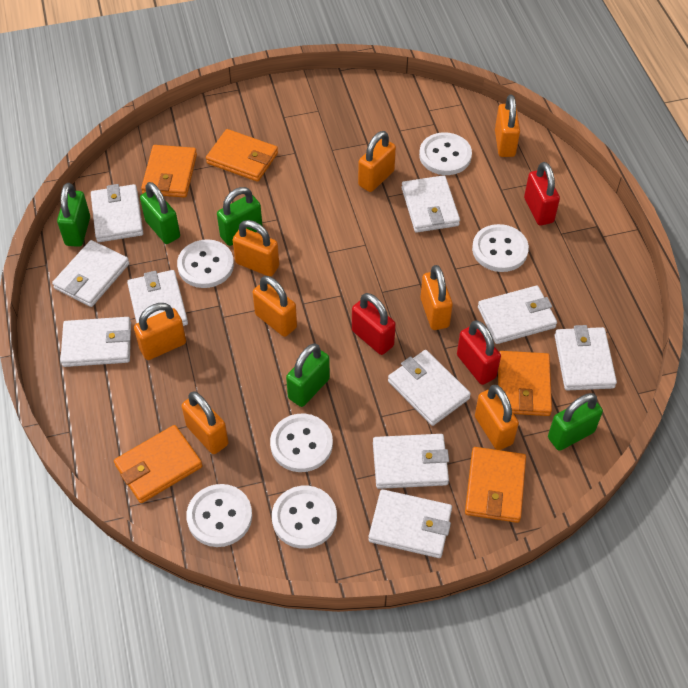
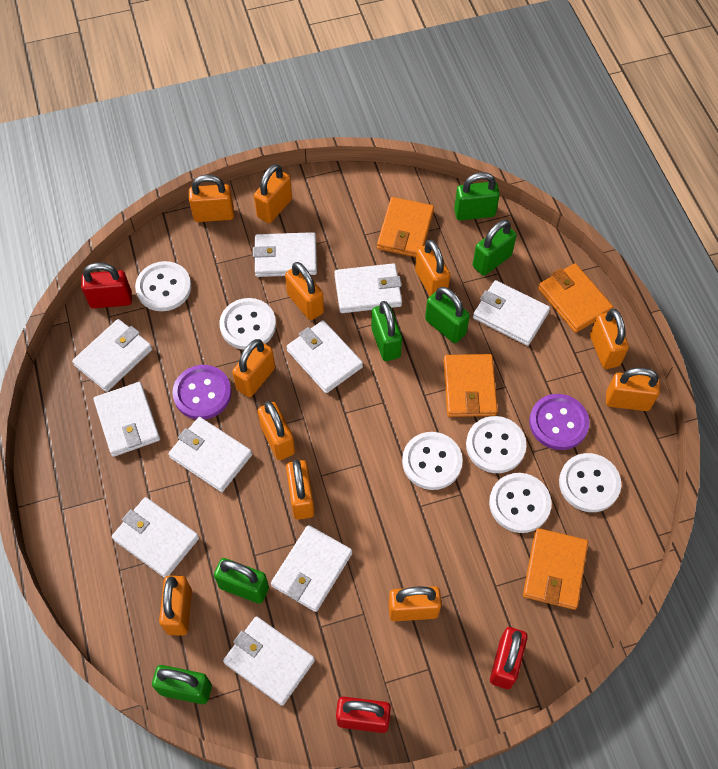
green padlock: [57,183,90,247] [140,182,180,244] [217,187,263,246] [286,343,330,407] [548,393,603,451] = 5 -> [152,665,212,704] [214,558,269,604] [371,301,402,361] [425,287,470,343] [454,172,500,221] [473,220,517,276] = 6
orange padlock: [134,303,186,360] [182,391,228,454] [233,220,279,277] [253,276,297,337] [358,131,396,192] [421,265,453,330] [475,385,519,450] [495,95,520,157] = 8 -> [159,576,192,636] [189,175,234,222] [232,339,275,397] [254,164,292,223] [257,401,295,460] [285,262,324,320] [286,460,315,520] [388,587,441,621] [415,240,450,296] [590,309,629,369] [606,368,660,411] = 11
orange wallet: [114,425,202,503] [141,145,197,198] [206,129,278,182] [465,447,526,523] [498,351,552,416] = 5 -> [377,197,434,257] [443,354,498,417] [523,528,588,610] [538,263,613,333] = 4
purple button: none = 0 -> [172,365,231,420] [529,394,590,450] = 2

